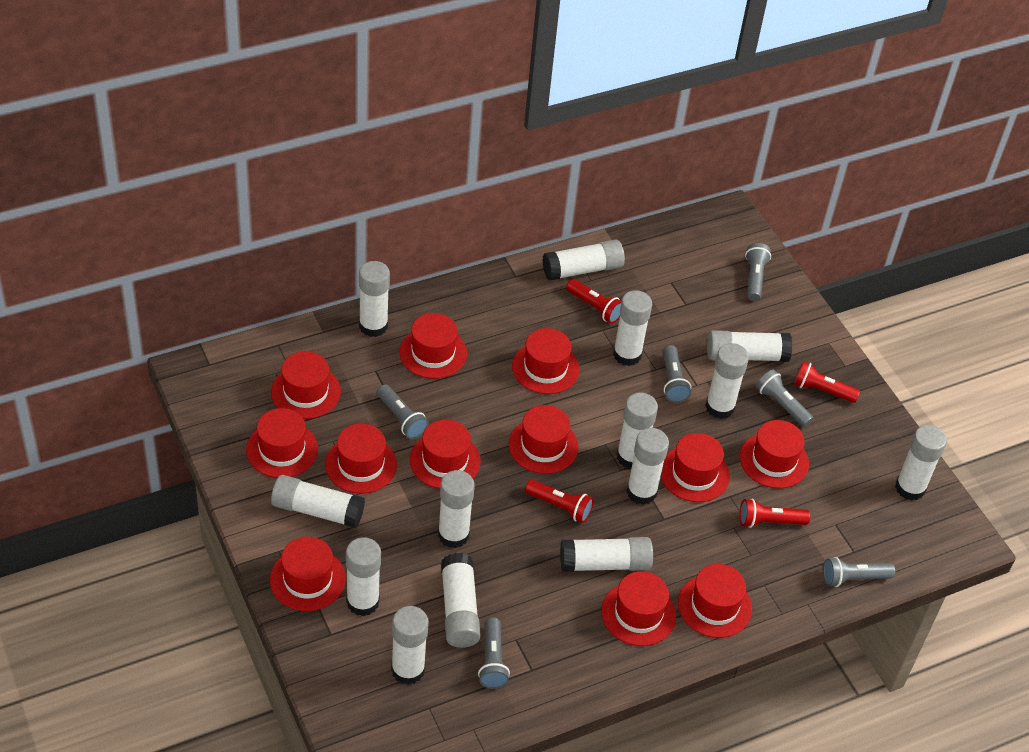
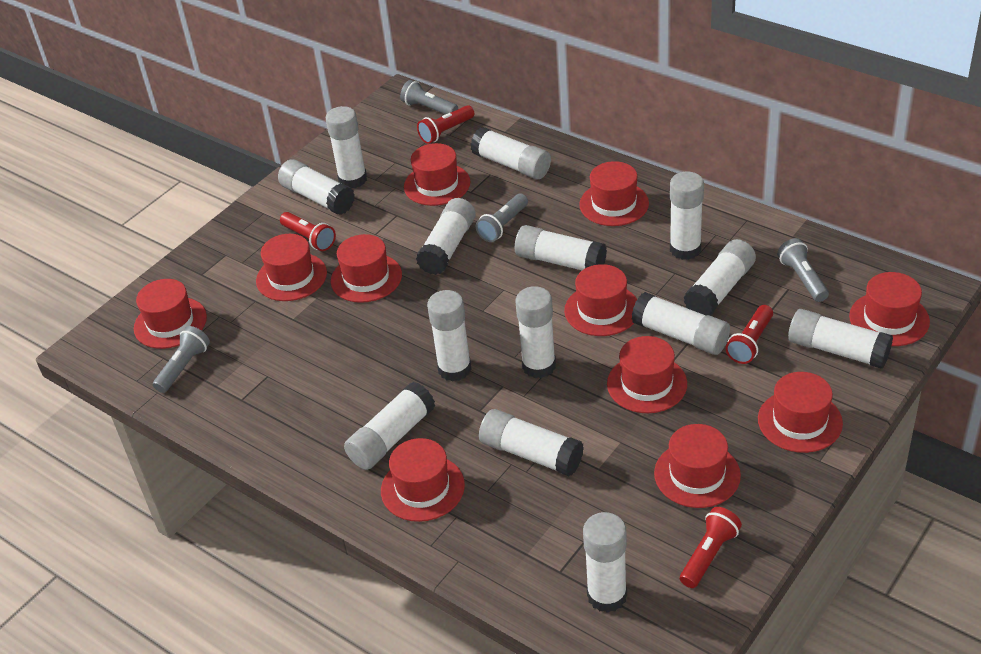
grey flashlight: [377,384,429,439] [478,617,510,689] [663,345,691,403] [745,243,771,301] [756,369,813,427] [823,557,895,587] = 6 -> [153,326,210,393] [400,80,458,114] [476,194,528,242] [777,238,829,302] = 4
red hat: [246,408,318,478] [270,537,346,611] [271,351,341,419] [325,423,397,494] [399,313,467,379] [410,420,481,489] [509,405,579,474] [512,328,579,394] [601,571,676,646] [661,433,730,502] [678,564,752,638] [740,420,809,489] = 12 -> [134,279,207,349] [256,234,327,301] [331,234,402,303] [381,438,465,522] [404,143,470,206] [564,264,637,336] [579,161,649,226] [607,336,687,413] [654,424,741,508] [758,372,843,453] [849,272,930,346] = 11

